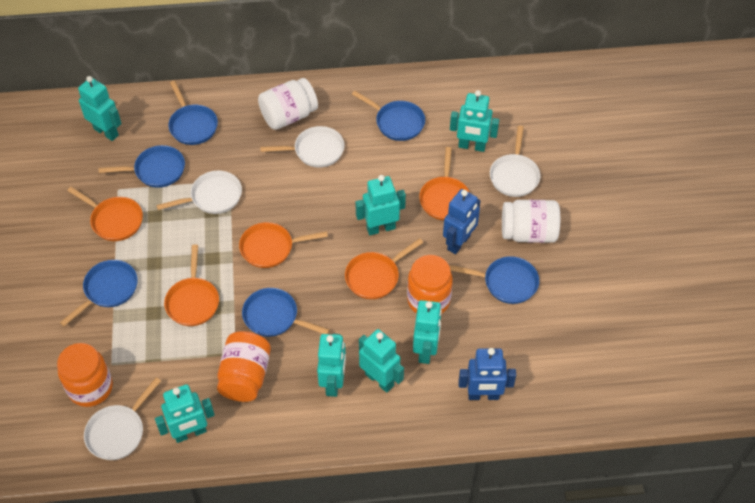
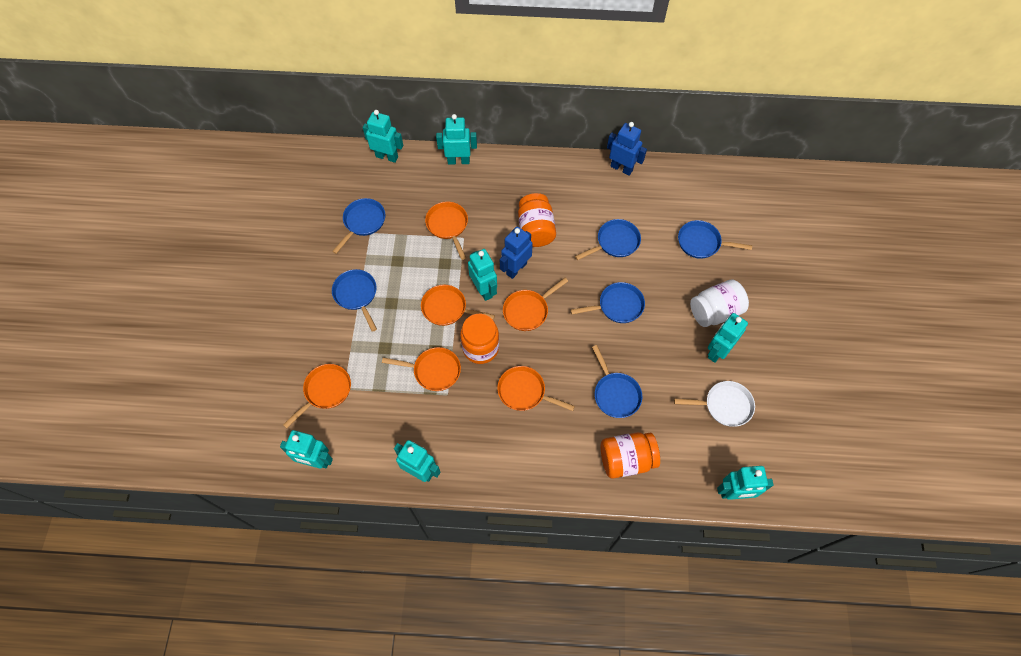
orange pan: [67,187,143,241] [164,245,219,326] [239,222,328,268] [345,238,423,299] [419,147,470,220] = 5 -> [283,364,351,428] [382,347,461,391] [421,285,495,326] [425,202,468,260] [497,366,575,411] [503,278,568,331] = 6
white jar: [258,78,318,130] [502,200,560,243] = 2 -> [690,279,749,327] = 1
white pan: [84,377,161,460] [156,171,242,214] [260,126,345,168] [490,125,540,197] = 4 -> [674,381,755,427] = 1

